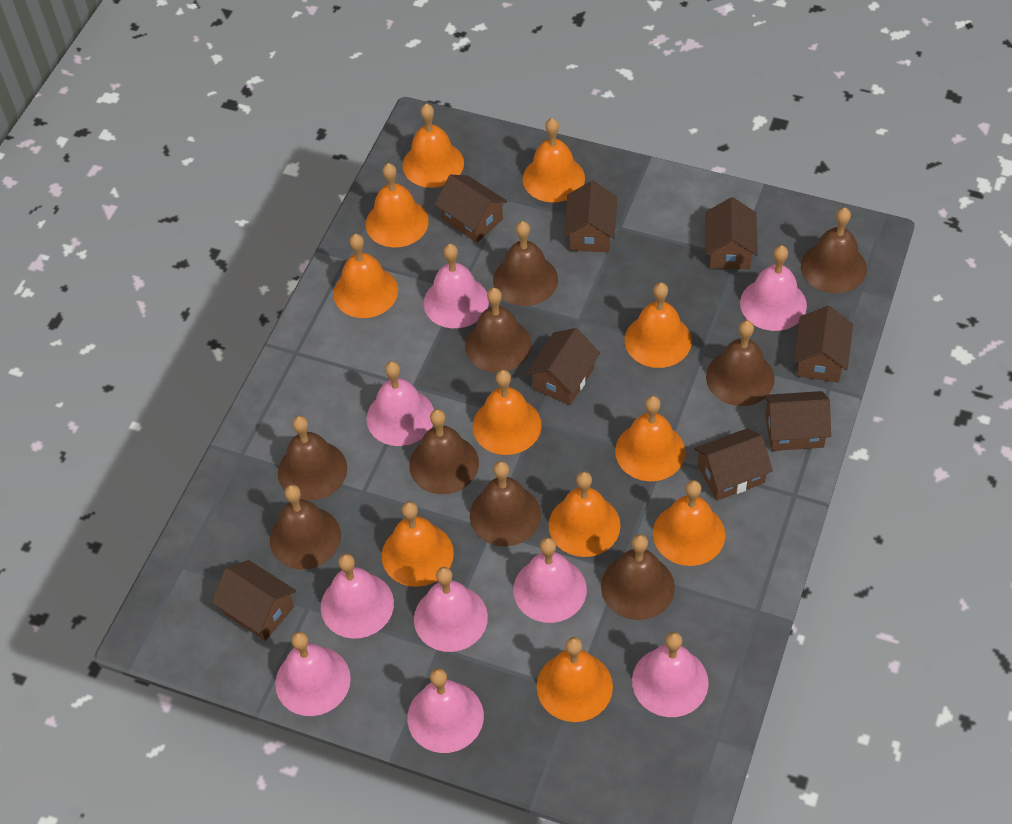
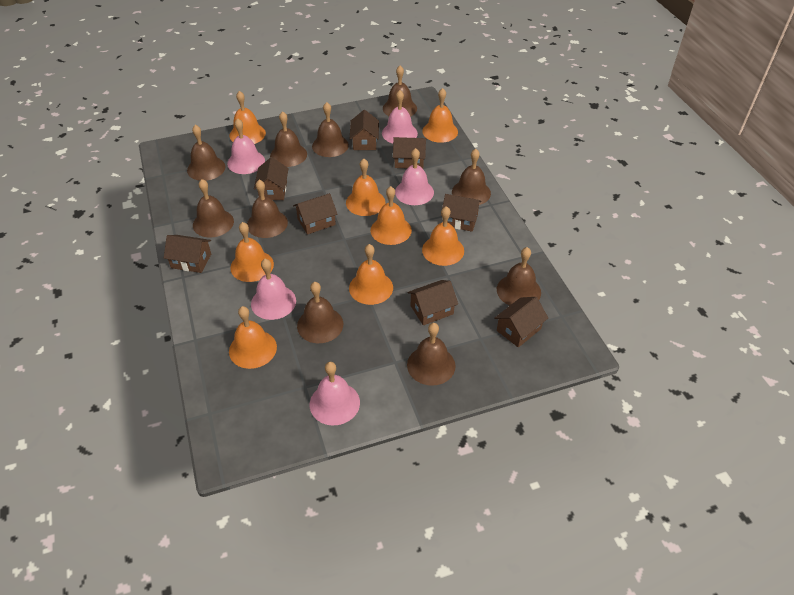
brown bell: [270,485,341,569] [278,416,347,501] [409,409,479,494] [465,288,532,373] [470,461,541,546] [493,221,558,306] [601,534,675,620] [706,320,775,406] [801,208,867,293] = 9 -> [187,125,225,181] [193,179,234,237] [247,180,288,238] [270,111,307,167] [297,282,343,343] [312,102,349,157] [383,66,417,117] [407,323,456,386] [452,149,491,205] [497,247,541,305] = 10
orange bell: [333,234,398,318] [366,163,429,247] [382,502,454,587] [403,104,464,188] [473,370,541,455] [523,118,585,202] [537,637,613,722] [549,471,621,557] [615,396,685,481] [625,282,692,368] [653,480,725,566] = 11 -> [229,91,266,144] [229,306,277,369] [230,222,274,282] [346,158,385,216] [349,244,393,305] [370,186,412,245] [422,88,458,143] [422,206,464,266] = 8
pink bell: [275,632,351,716] [321,554,394,639] [366,361,434,446] [407,668,484,753] [414,567,488,652] [424,244,489,328] [513,537,587,623] [632,632,709,717] [740,245,807,331] = 9 -> [227,118,265,174] [251,259,296,320] [310,362,360,425] [382,90,418,143] [395,148,434,205] = 5

